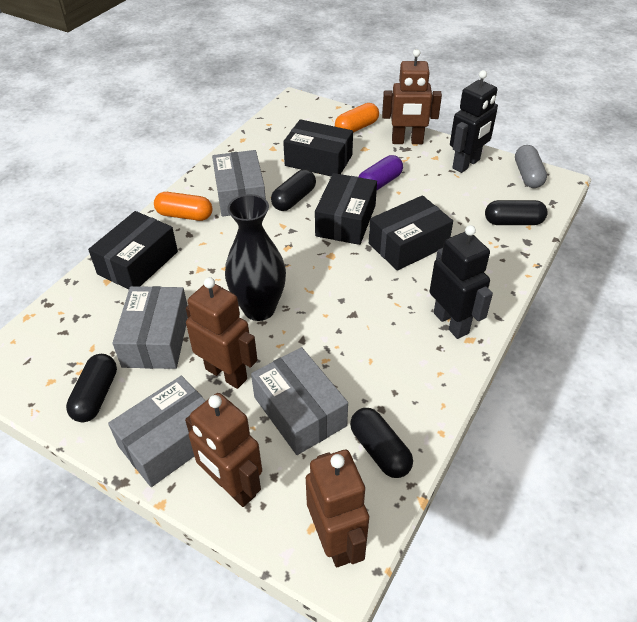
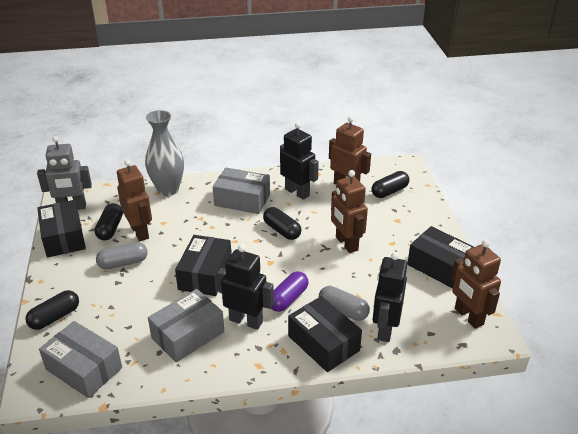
black robot: [430,225,493,339] [450,70,498,173] = 2 -> [217,244,274,330] [280,122,319,200] [373,252,407,342] = 3
black vase: [225,194,286,321] = 1 -> none = 0
grey box: [108,376,206,487] [112,286,188,369] [212,150,266,217] [251,347,348,455] = 4 -> [39,321,122,398] [148,289,224,362] [213,167,270,214] = 3
grey capsule: [515,145,547,188] = 1 -> [96,242,148,269] [319,286,370,321] = 2
grey robot: none = 0 -> [37,136,92,210] = 1
grey vase: none = 0 -> [145,110,184,196] = 1
orange capsule: [154,192,212,221] [335,103,379,133] = 2 -> none = 0

